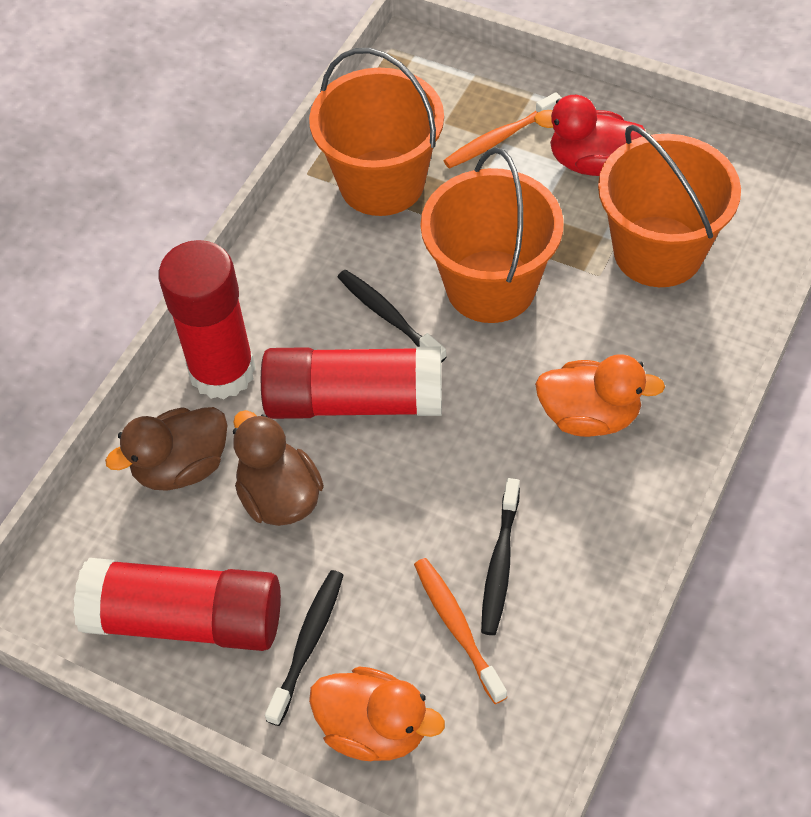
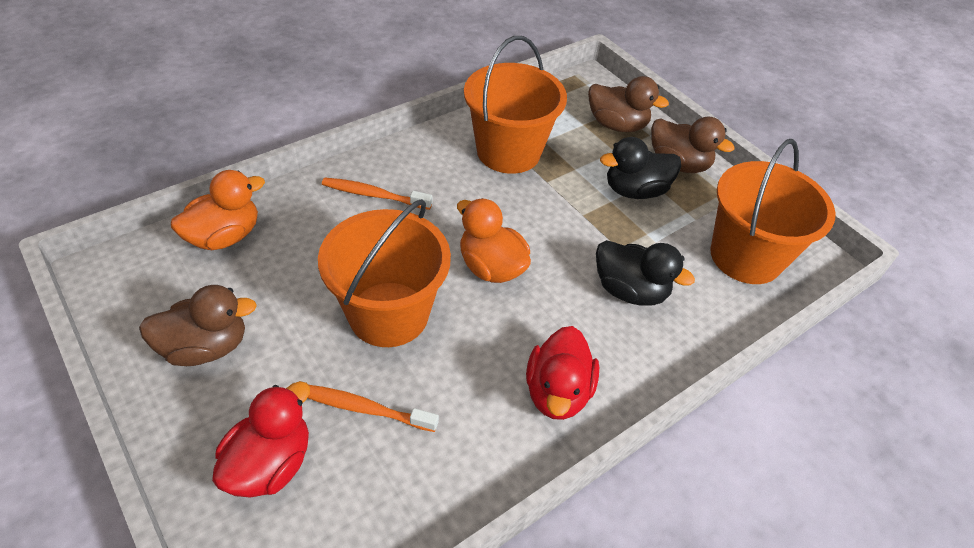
black duck: none = 0 -> [596,240,695,306] [600,137,681,199] = 2
black toothbrush: [265,570,344,726] [338,270,447,363] [481,478,520,635] = 3 -> none = 0
brown duck: [105,407,227,491] [233,410,324,526] = 2 -> [139,285,257,366] [588,76,669,132] [651,117,734,173] = 3
red duck: [534,95,645,176] = 1 -> [212,381,310,498] [526,326,599,420] = 2
red glue stick: [73,558,281,651] [158,240,256,400] [261,346,442,419] = 3 -> none = 0

